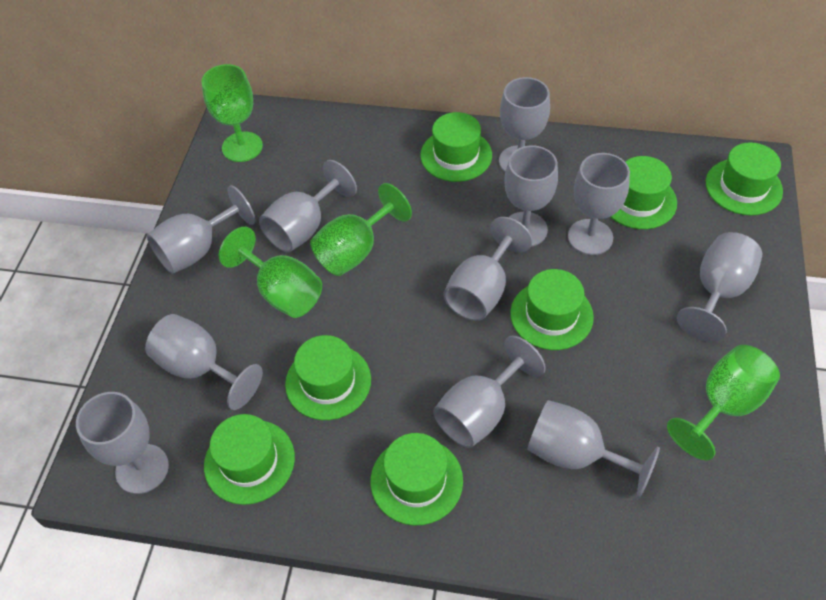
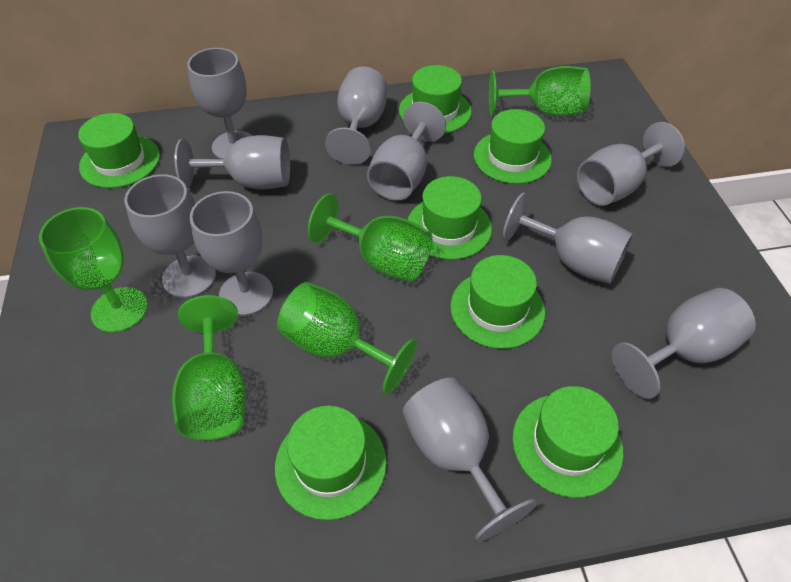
green goblet: [202,64,263,162] [219,227,322,318] [310,183,412,276] [667,345,780,460] = 4 -> [39,207,148,333] [172,295,246,440] [277,282,417,394] [308,194,433,282] [489,66,591,116] = 5
grey goblet: [76,392,169,494] [145,314,263,410] [147,185,255,274] [259,160,357,252] [433,336,546,448] [443,217,533,321] [499,77,550,172] [505,145,558,247] [527,400,660,499] [568,153,630,255] [677,232,762,342] = 11 -> [124,174,216,298] [175,135,290,189] [187,48,253,159] [190,191,273,316] [325,66,387,165] [367,102,446,201] [402,378,538,542] [503,193,633,284] [577,122,685,206] [612,288,756,399] = 10

